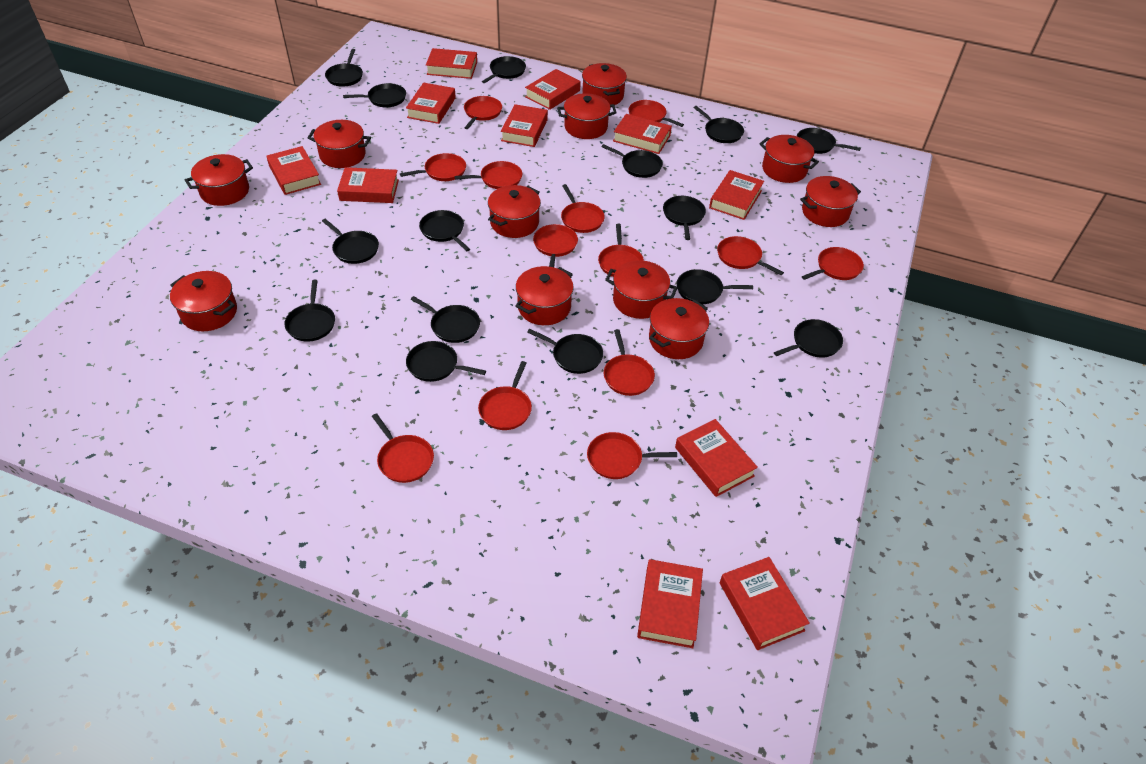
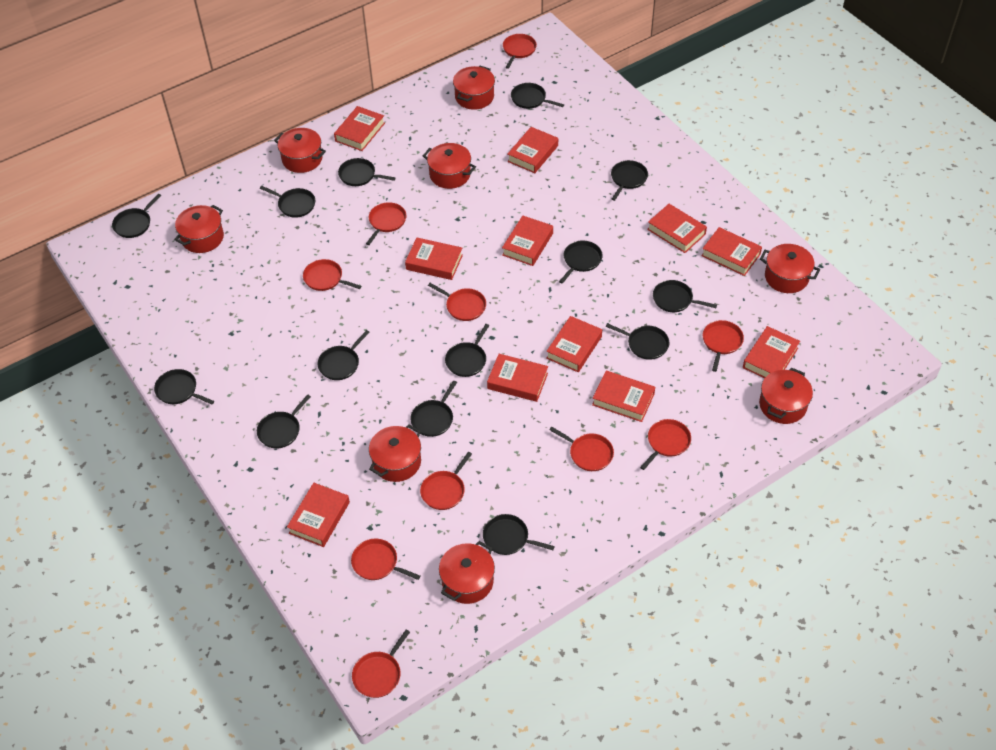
black pan: [285,280,335,342] [322,219,379,264] [325,49,363,87] [343,83,406,108] [406,341,486,382] [411,296,480,343] [419,210,470,252] [482,56,526,83] [527,329,603,374] [602,144,663,178] [663,196,706,240] [677,269,753,304] [694,106,744,143] [774,319,843,358] [797,128,861,154] = 15 -> [112,194,161,238] [154,369,214,405] [257,394,311,448] [260,186,315,218] [317,330,370,380] [338,158,396,186] [410,381,457,437] [445,324,489,377] [483,514,555,555] [511,83,564,109] [559,240,603,284] [605,323,669,360] [611,160,648,201] [653,280,717,312] = 14
red pan: [372,413,434,483] [400,153,466,181] [455,161,522,189] [464,96,502,129] [478,361,532,430] [533,224,578,267] [561,184,605,233] [587,432,677,479] [598,224,644,277] [604,329,655,396] [628,100,684,127] [717,236,784,275] [802,247,864,280] = 13 -> [303,259,361,291] [351,539,421,580] [352,629,410,698] [366,202,406,245] [420,452,472,510] [428,283,486,321] [503,34,537,69] [549,427,614,471] [640,419,691,470] [703,320,744,372] = 10
red pot: [170,271,237,331] [185,154,253,206] [307,120,371,168] [488,185,541,238] [515,266,574,325] [557,93,617,139] [582,63,627,105] [605,260,678,319] [649,298,709,359] [759,135,819,183] [800,176,861,227] = 11 -> [174,205,224,253] [274,128,326,173] [369,425,421,482] [423,143,476,189] [439,541,495,604] [453,66,495,110] [759,368,813,424] [760,244,820,293] = 8

